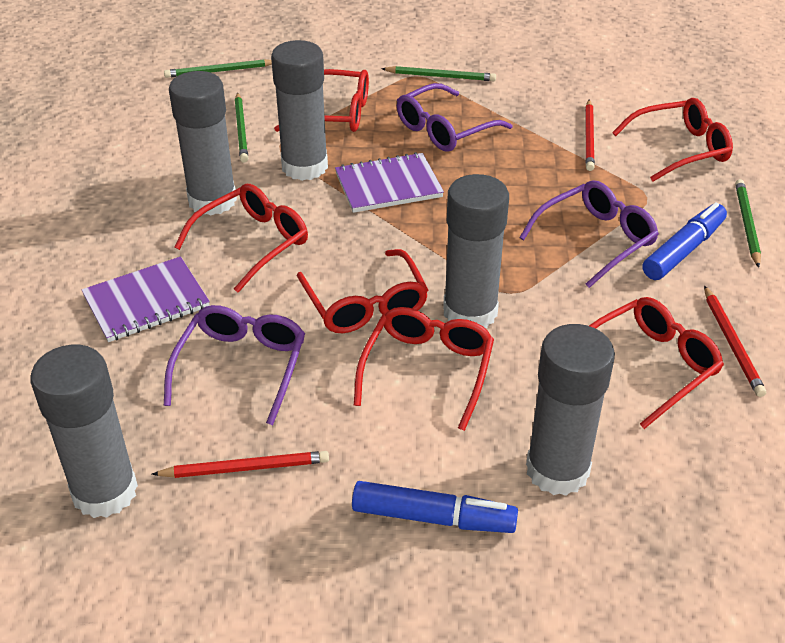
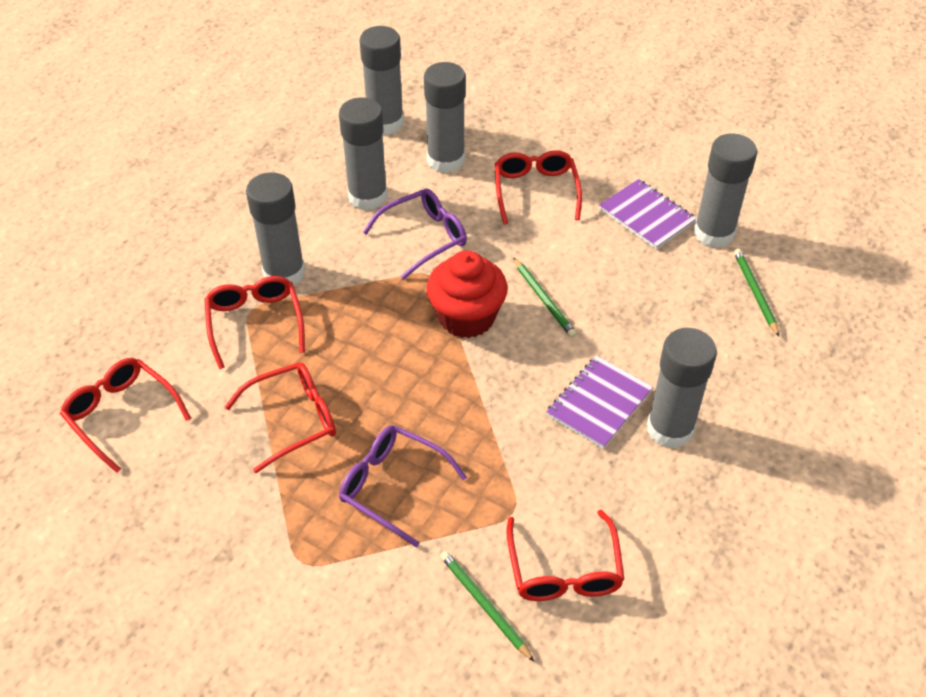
blue marker: [352,481,518,533] [643,202,727,280] = 2 -> none = 0
green pencil: [164,59,272,78] [235,93,248,163] [381,66,496,81] [735,179,761,268] = 4 -> [440,551,535,662] [513,257,577,338] [734,249,779,336] = 3
grey glue stick: [31,345,138,518] [169,71,237,215] [271,40,328,181] [443,174,509,328] [526,324,615,496] = 5 -> [246,172,305,286] [339,98,388,210] [359,26,404,135] [424,62,466,173] [647,328,717,449] [694,133,757,248] = 6
purple glasses: [164,305,305,425] [397,83,513,152] [519,180,659,288] = 3 -> [339,426,467,547] [363,188,467,280] = 2
red cupcake: none = 0 -> [427,251,507,338] = 1
red glasses: [174,184,308,293] [274,69,369,132] [297,249,428,333] [354,307,494,431] [589,297,724,429] [612,98,733,182] = 6 -> [60,358,191,473] [204,276,305,369] [225,362,336,473] [495,150,582,224] [506,510,625,601] = 5
red pencil: [152,451,329,478] [585,100,595,171] [704,286,766,397] = 3 -> none = 0

